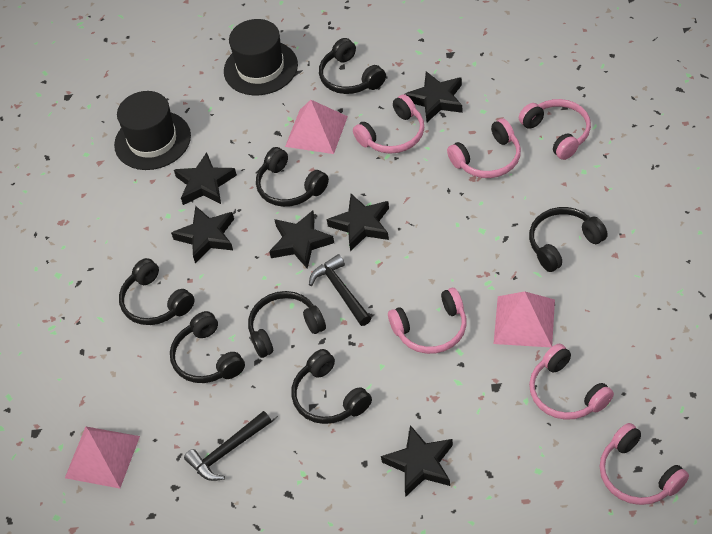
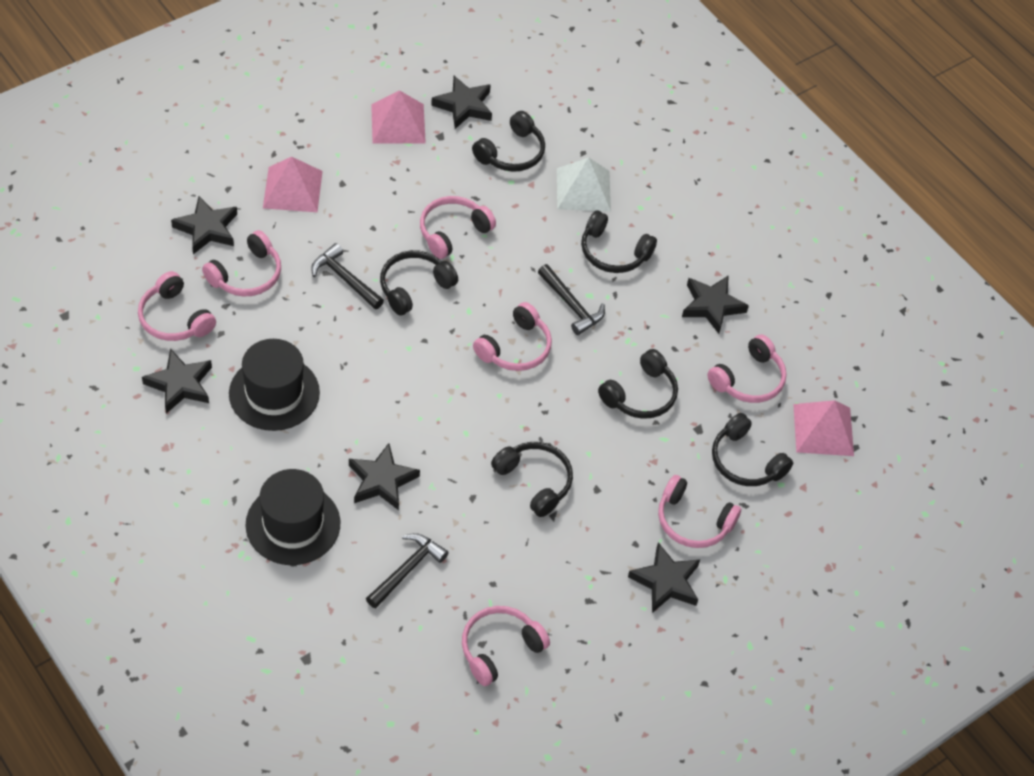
black hammer: [184,411,272,481] [309,254,371,326] = 2 -> [311,243,384,309] [366,533,449,608] [538,264,605,335] = 3
black headphones: [119,258,195,325] [170,311,245,383] [248,291,326,358] [256,147,329,207] [291,349,372,424] [319,38,386,94] [529,207,608,272] = 7 -> [380,250,458,316] [472,111,545,172] [491,442,573,517] [581,210,657,273] [598,349,678,419] [712,413,793,486] = 6
pink headphones: [353,94,424,154] [388,288,467,354] [447,119,521,178] [519,99,591,160] [529,344,614,420] [599,423,689,505] = 6 -> [138,271,216,341] [202,230,281,297] [420,196,496,259] [462,606,550,686] [473,302,552,371] [658,475,741,548] [707,334,787,403] = 7
white pyramid: none = 0 -> [557,157,611,212] = 1

